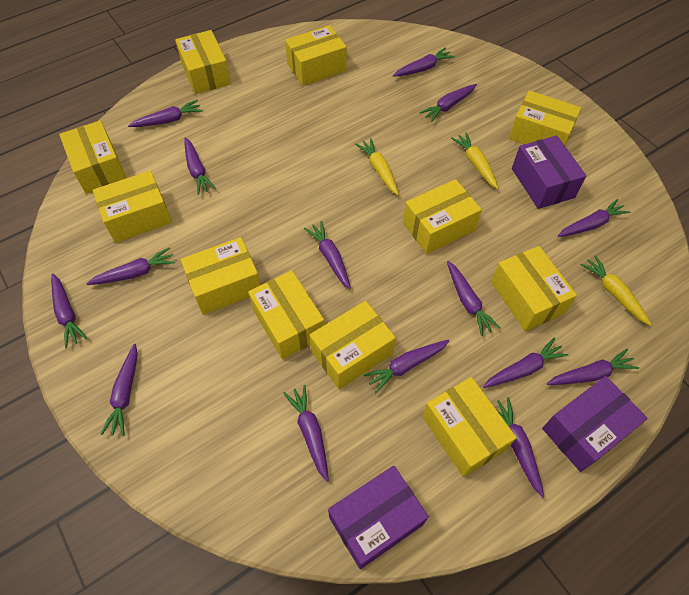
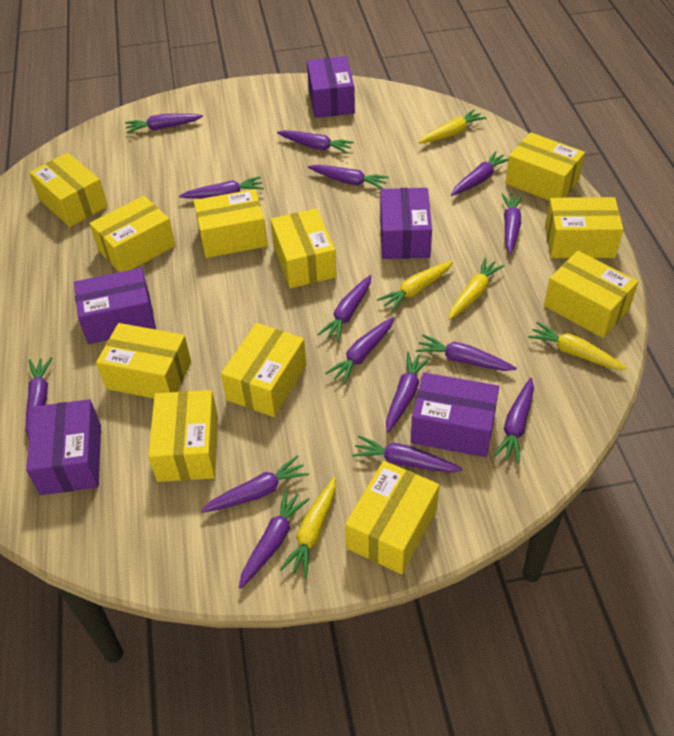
purple box: [328,466,429,569] [512,136,586,209] [542,376,648,472] = 3 -> [26,399,101,495] [74,268,156,344] [307,56,355,118] [380,188,432,259] [411,373,499,457] = 5
yellow carrot: [355,138,399,195] [451,132,499,189] [580,255,652,326] = 3 -> [280,477,336,578] [377,261,453,312] [418,109,486,144] [448,257,505,320] [528,322,627,370] = 5

